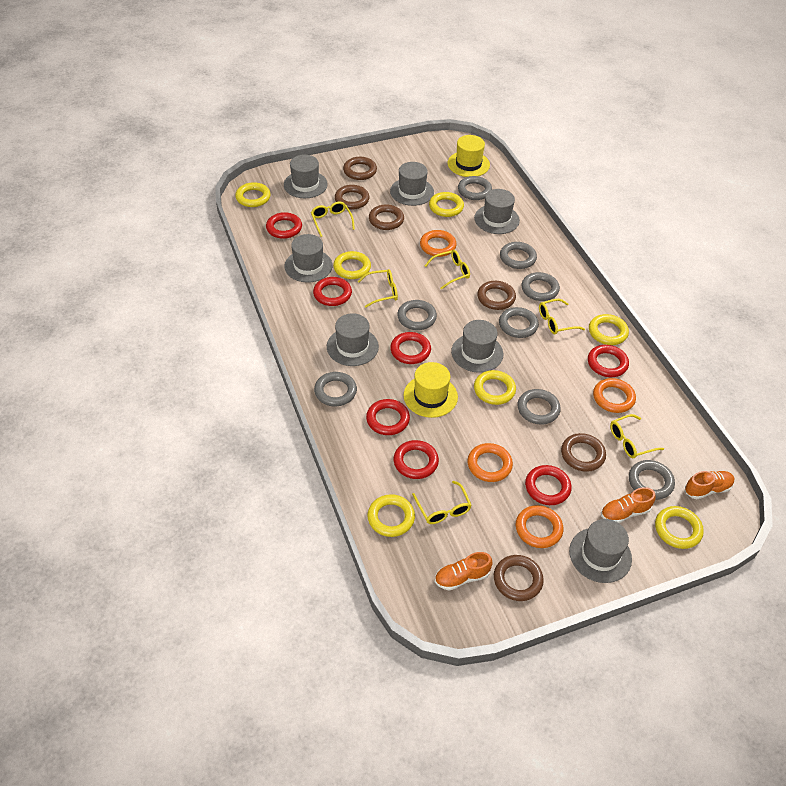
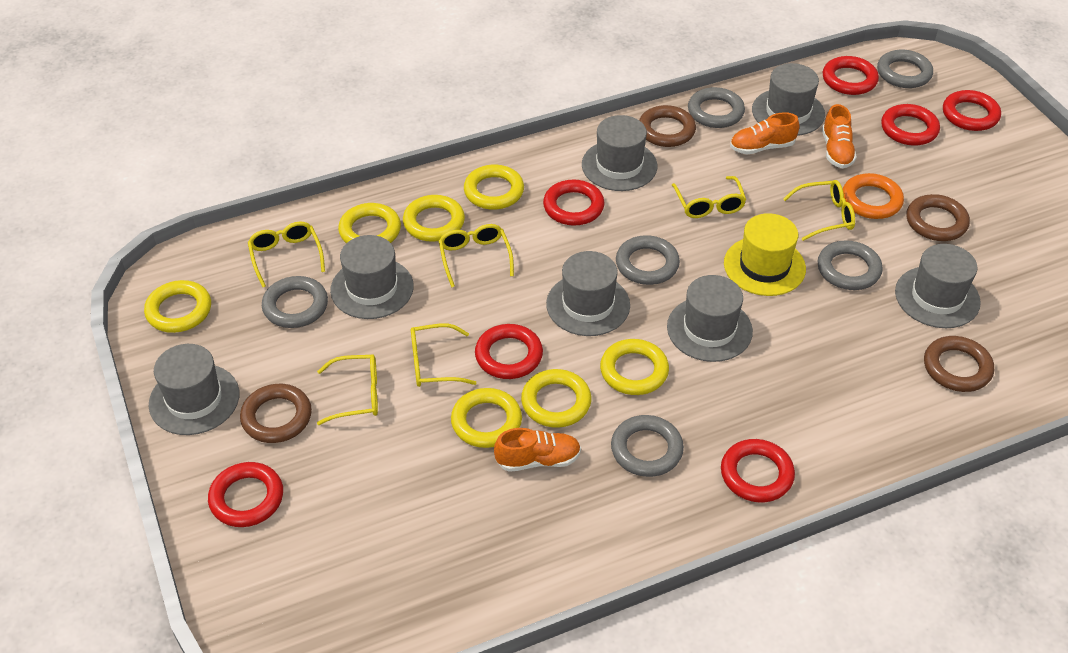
brown ring: [335,185,370,209] [343,157,377,180] [369,204,404,230] [477,281,516,310] [494,555,544,601] [561,433,606,472] = 6 -> [240,384,312,443] [639,105,696,147] [906,194,970,241] [924,336,994,392] = 4
grey ring: [314,372,357,406] [397,300,437,330] [458,176,492,200] [499,307,539,338] [500,242,537,269] [518,389,561,425] [521,272,560,301] [629,460,675,500] = 8 -> [262,276,328,328] [611,415,684,477] [616,235,680,285] [688,87,745,128] [818,240,883,290] [877,50,933,88] = 6
orange ring: [420,230,457,257] [467,443,513,482] [516,505,563,548] [593,378,636,413] = 4 -> [843,173,904,219] = 1
yellow hat: [403,362,458,418] [448,135,490,177] = 2 -> [724,213,806,296] = 1

